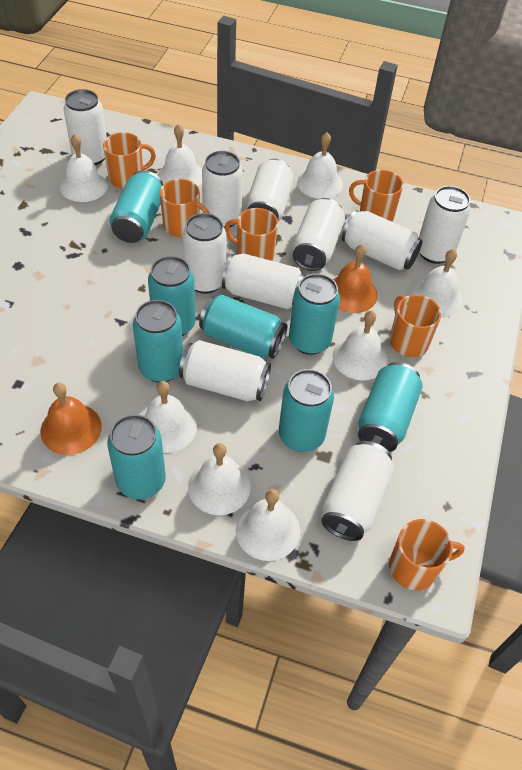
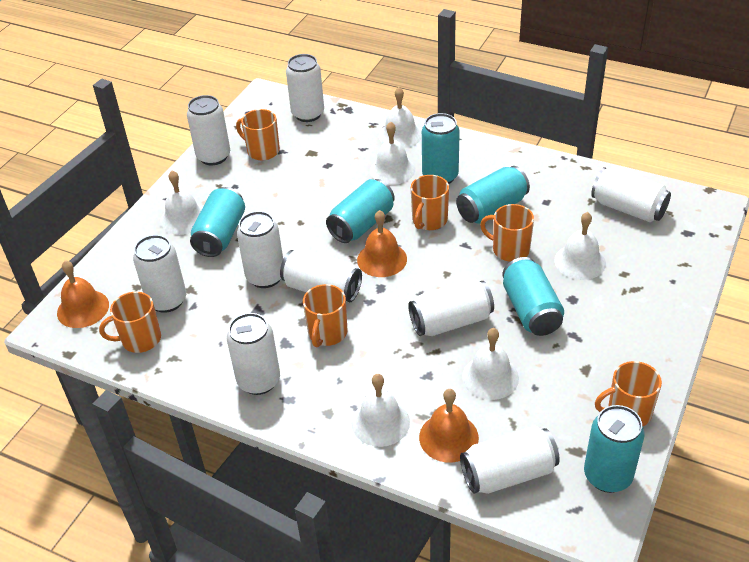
orange bell: [40,383,102,455] [333,244,378,313] = 2 -> [57,260,109,328] [357,210,407,277] [419,389,479,463] = 3
turquoise can: [107,415,166,499] [109,170,163,243] [133,300,183,382] [148,256,196,336] [199,295,287,359] [279,369,334,452] [289,273,340,355] [358,362,423,452] = 8 -> [190,187,245,257] [326,179,395,243] [422,113,460,184] [456,166,530,224] [502,257,564,336] [584,405,644,493] = 6
white bell: [60,134,108,202] [142,381,197,453] [158,124,202,186] [188,443,251,515] [236,489,300,561] [297,132,343,199] [332,310,388,380] [411,249,462,318] = 8 -> [160,170,203,235] [352,374,410,447] [370,122,415,185] [379,87,422,148] [462,328,519,400] [554,212,606,280] = 6
white can: [63,89,107,165] [179,340,271,401] [182,213,227,294] [202,151,243,228] [222,253,306,309] [245,159,294,221] [292,198,345,271] [321,441,394,541] [342,210,422,270] [419,186,471,264] = 10 -> [133,235,186,313] [187,95,230,165] [227,313,280,395] [237,211,283,288] [280,248,362,302] [286,54,324,122] [408,278,494,336] [460,426,560,494] [591,167,671,222] = 9

